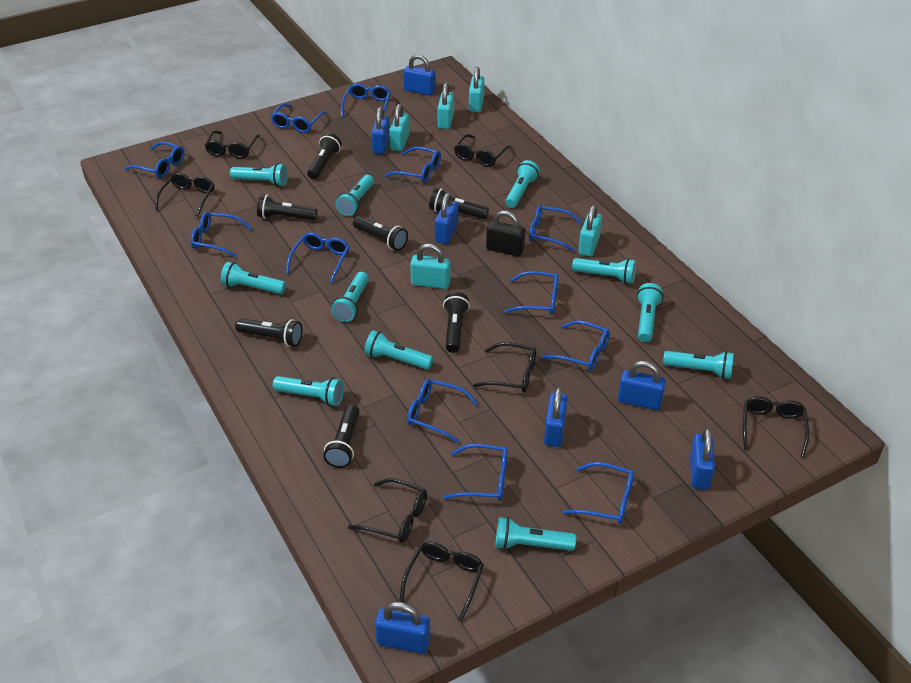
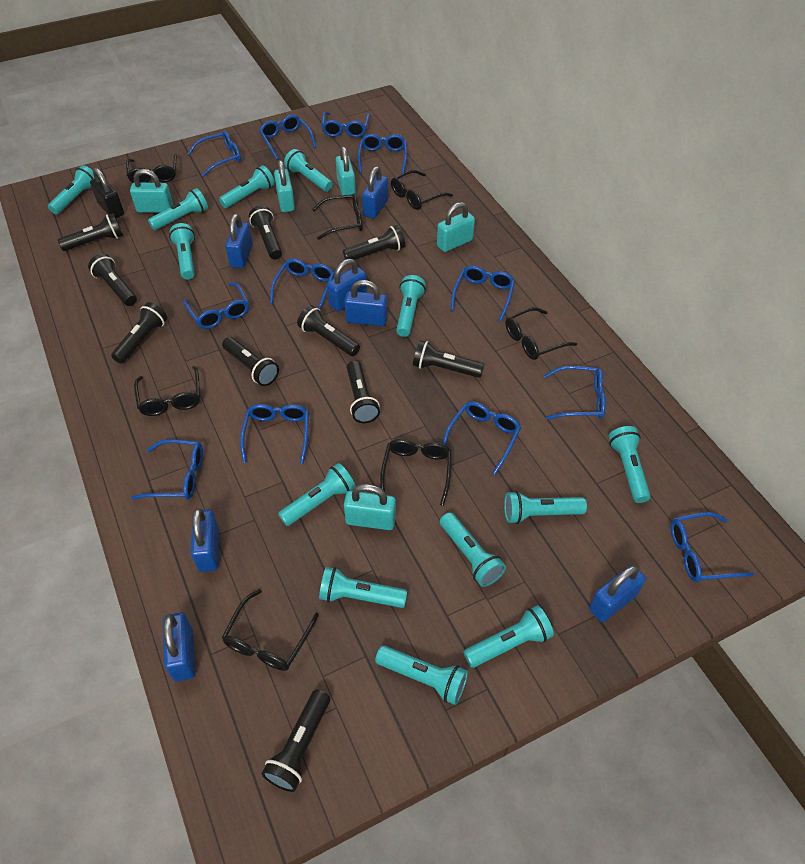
black flashlight: [235,318,303,347] [257,194,318,220] [307,133,342,179] [323,404,360,468] [353,216,408,251] [429,188,489,219] [443,292,470,353] = 7 -> [58,213,123,251] [88,254,137,306] [111,302,167,364] [222,337,279,386] [249,206,282,259] [262,690,330,792] [297,305,360,356] [343,225,405,260] [347,360,380,423] [413,340,484,378] = 10
turquoise flashlight: [221,262,286,294] [230,163,288,187] [273,376,344,406] [331,272,369,322] [335,175,374,216] [364,330,433,370] [495,517,576,551] [505,160,540,208] [572,258,636,284] [637,283,663,342] [663,351,734,379] = 11 -> [48,165,95,214] [148,188,208,230] [169,223,195,280] [219,166,275,208] [278,463,355,526] [284,149,333,192] [319,567,407,608] [375,645,468,705] [396,275,426,337] [440,512,506,587] [463,605,554,668] [504,491,587,524] [608,426,651,503] = 13

